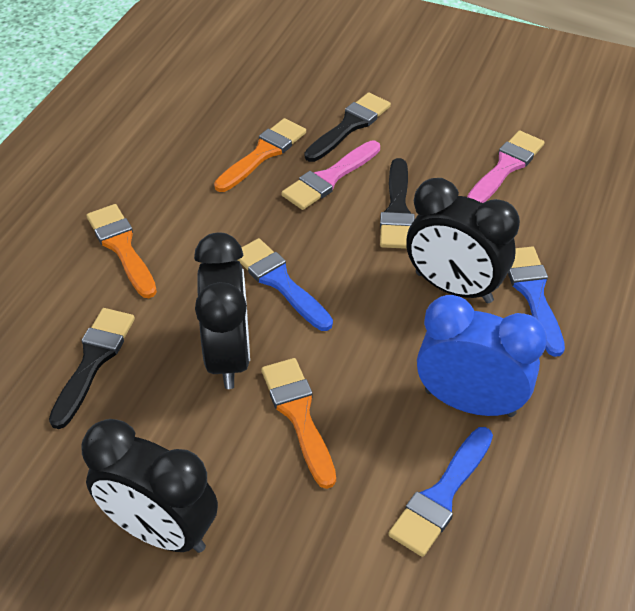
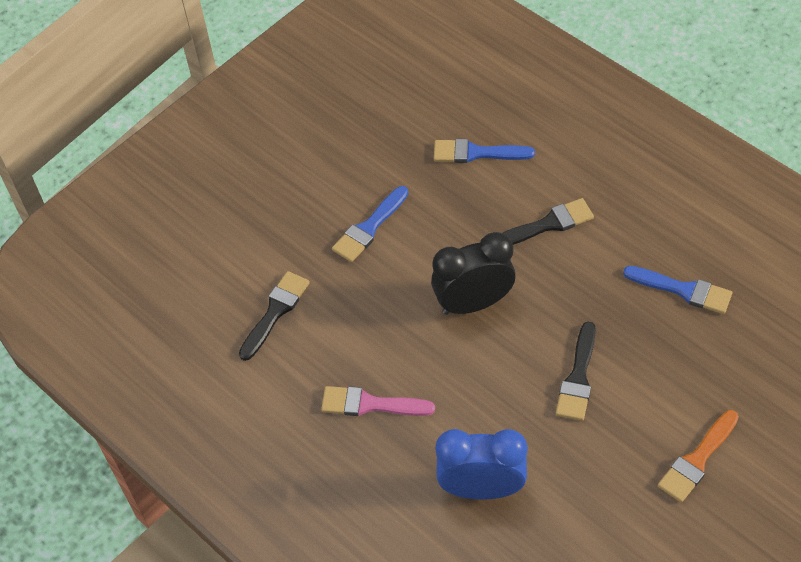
black clock: [81,419,218,553] [194,233,250,389] [406,178,520,303] = 3 -> [431,232,515,315] = 1
orange brush: [86,204,157,298] [214,118,306,192] [261,358,336,489] = 3 -> [658,410,739,503] = 1
pink brush: [281,140,380,210] [467,131,545,203] = 2 -> [321,386,435,416] = 1

